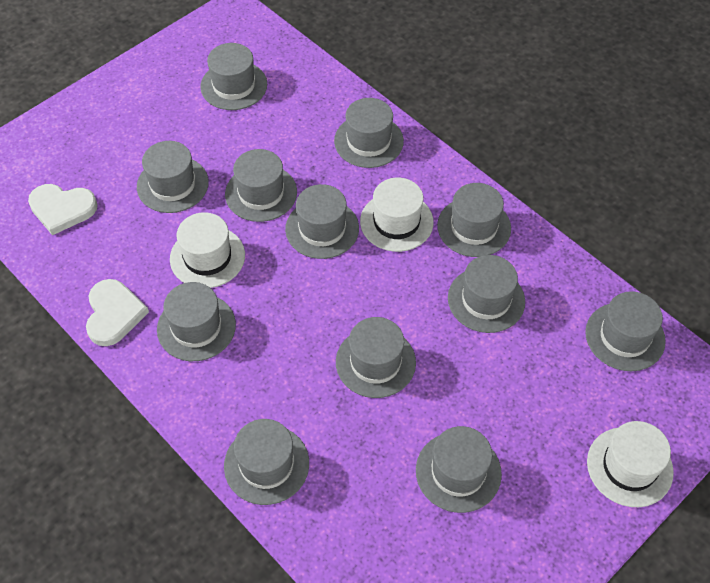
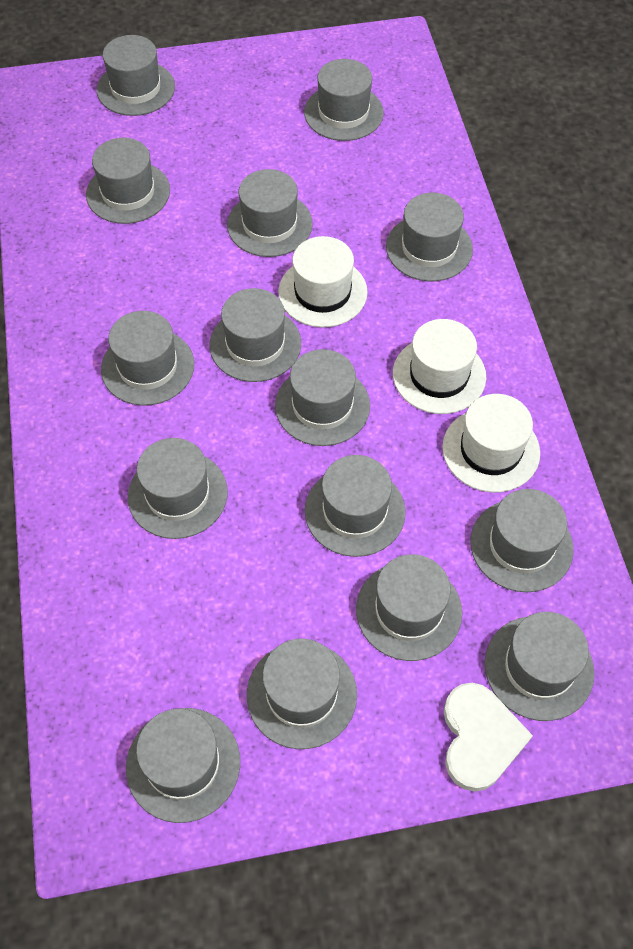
grey hat: [137,141,209,213] [157,282,236,361] [200,43,267,110] [224,419,309,505] [225,149,297,222] [285,184,359,259] [334,98,404,168] [336,317,416,398] [416,426,502,513] [437,183,511,257] [448,255,525,333] [585,291,666,371] = 12 -> [86,138,170,224] [97,35,175,116] [101,311,194,406] [126,708,240,823] [128,438,228,539] [210,288,301,382] [227,169,313,257] [247,639,357,749] [275,349,370,446] [304,59,384,141] [305,455,406,557] [356,554,462,661] [386,193,473,281] [470,489,573,592] [485,612,595,721] = 15
white heart: [28,184,98,235] [86,279,149,346] = 2 -> [444,683,533,792] = 1

